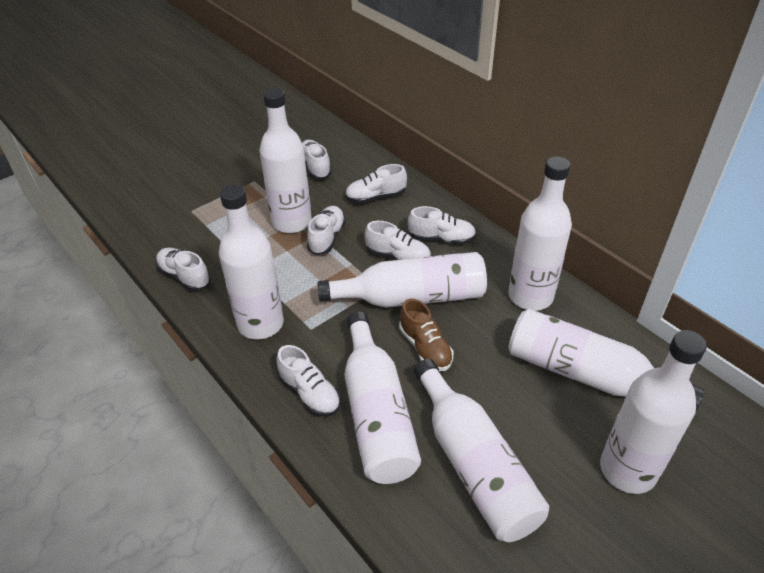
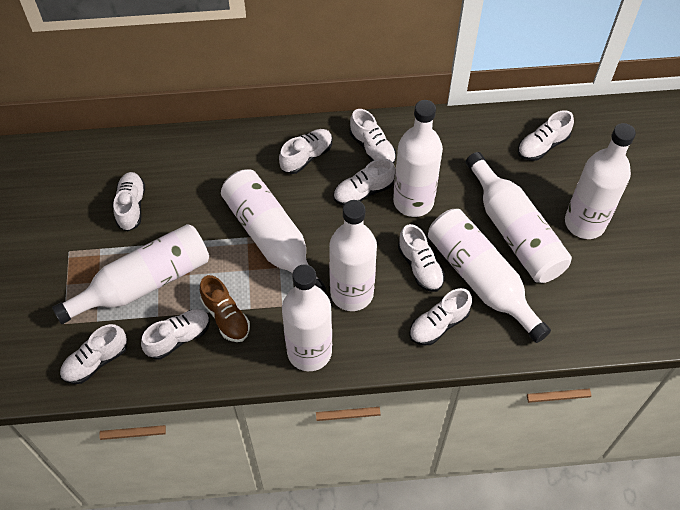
white shoe: [156,247,210,291] [276,345,341,417] [302,140,332,179] [307,206,346,255] [345,164,407,204] [365,221,431,260] [408,206,476,244] = 7 -> [60,324,127,384] [113,172,145,231] [141,309,210,360] [279,129,332,174] [333,158,395,206] [350,109,396,164] [398,224,445,292] [409,288,472,345] [518,110,574,161] = 9

